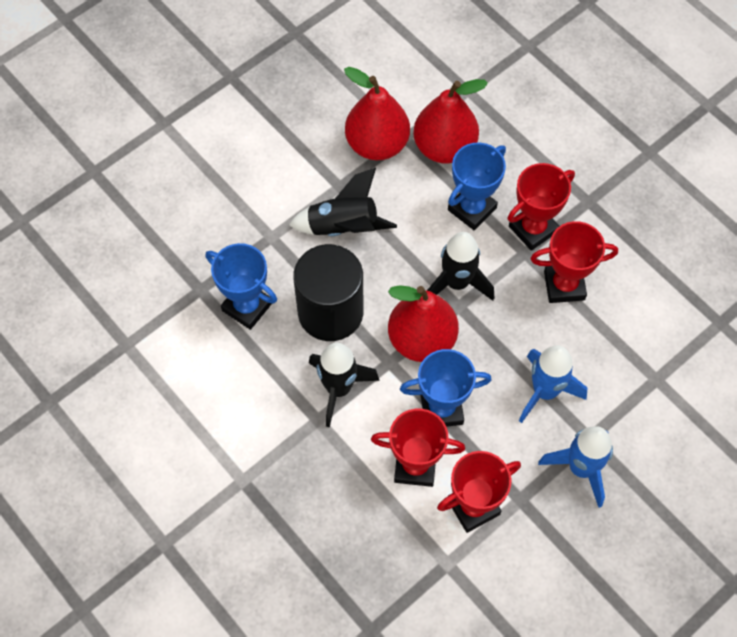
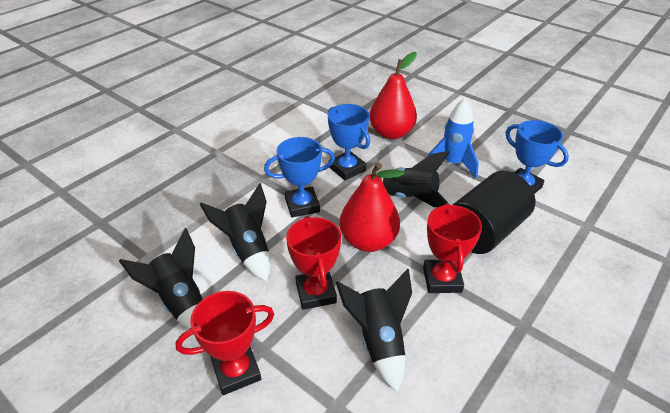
black rocket: [289,168,397,236] [309,343,380,427] [427,232,494,301] = 3 -> [119,228,202,329] [200,183,270,282] [336,269,412,392] [380,151,450,208] = 4
blue rocket: [519,345,588,423] [538,426,613,508] = 2 -> [428,98,479,178] = 1
red pear: [344,67,410,161] [388,285,459,362] [413,79,488,164] = 3 -> [339,162,404,252] [369,52,417,139] = 2
red trophy: [371,409,465,487] [437,451,521,533] [508,163,575,251] [530,221,618,303] = 4 -> [175,291,274,395] [286,216,341,310] [423,203,482,293] = 3

